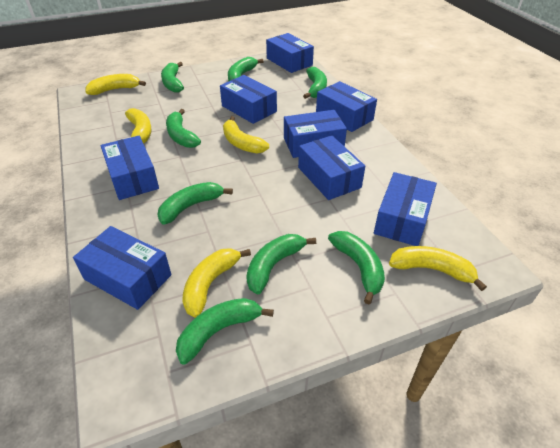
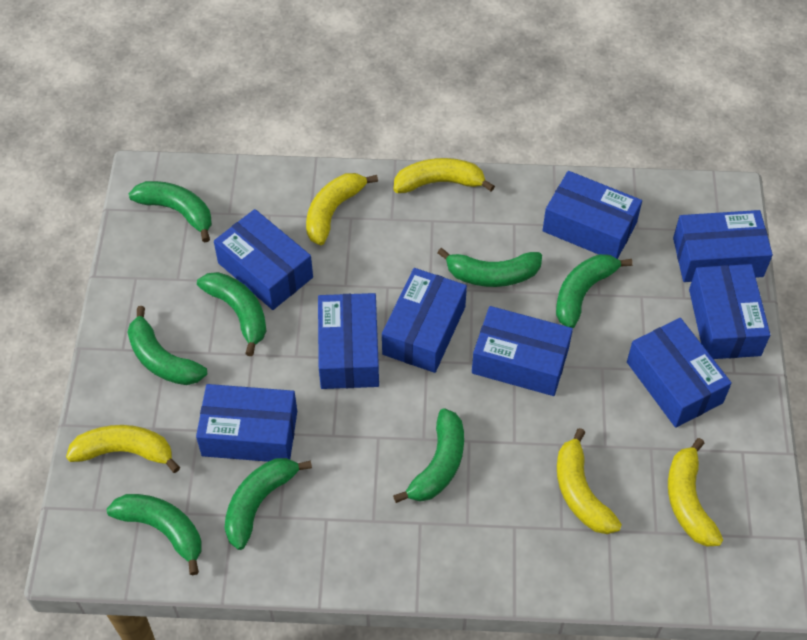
blue box: [73,226,171,310] [100,136,159,200] [220,75,277,124] [266,33,314,73] [284,110,347,158] [298,135,365,200] [316,81,377,132] [374,172,437,246] = 8 -> [196,384,297,462] [214,209,313,310] [318,293,379,389] [382,268,467,373] [472,306,573,396] [542,171,642,259] [627,318,732,428] [673,210,773,282] [689,264,770,359] = 9

